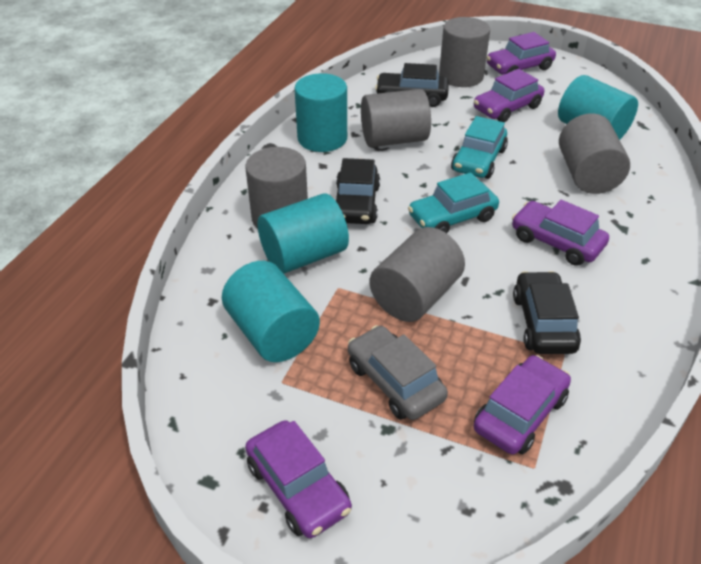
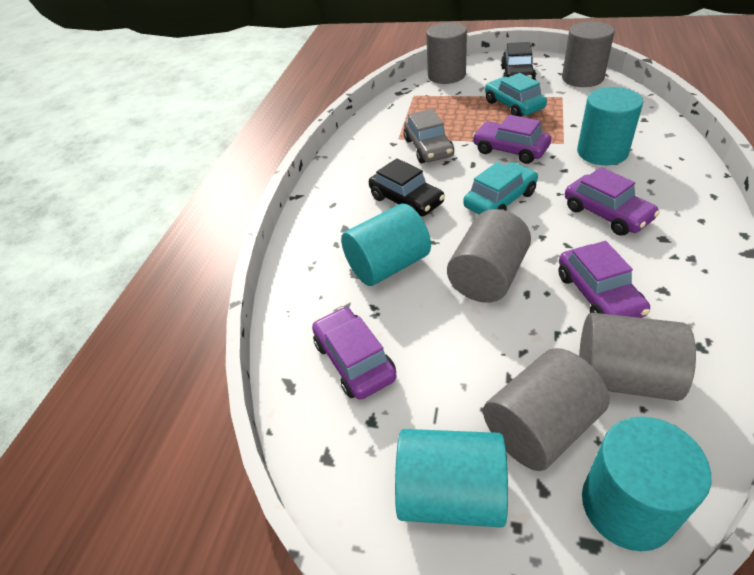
black car: [336,158,380,224] [375,63,449,107] [513,271,581,354] = 3 -> [369,158,445,216] [501,42,536,80] = 2
purple car: [245,420,352,538] [474,69,544,122] [474,355,571,455] [487,32,556,75] [512,200,609,266] = 5 -> [312,307,397,400] [473,115,551,164] [559,241,650,318] [565,167,660,236] = 4

